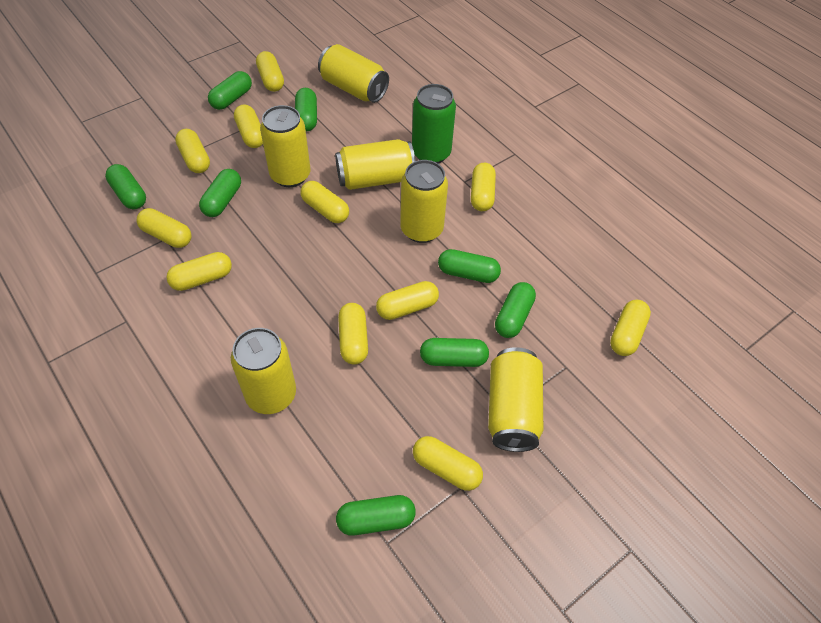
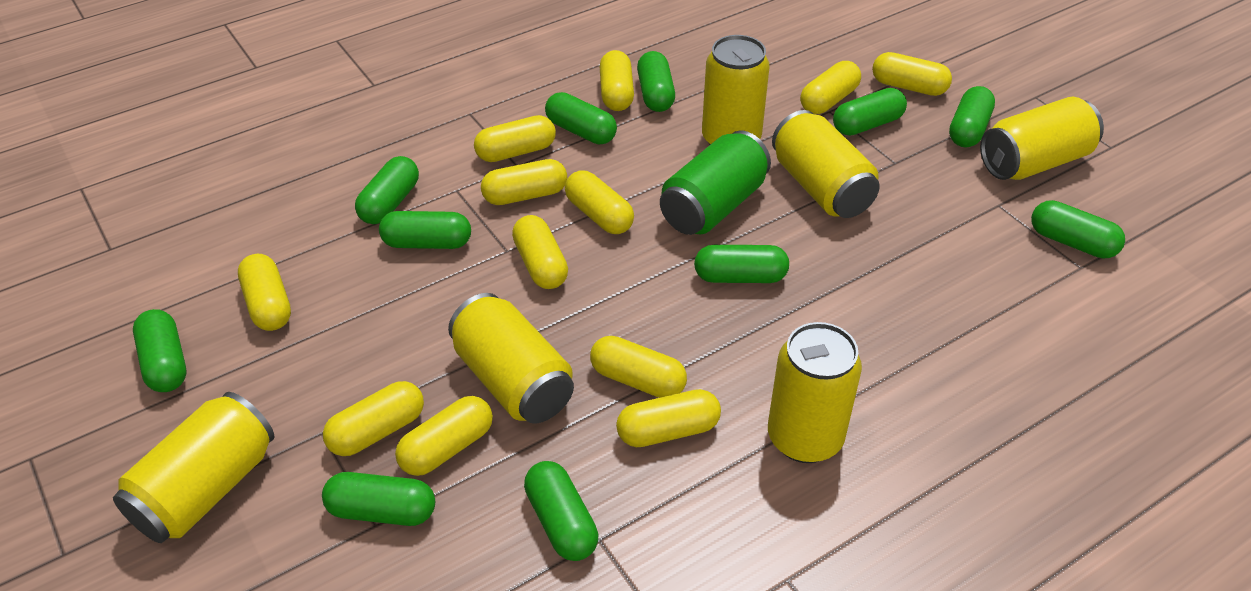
green capsule: [105,164,146,209] [199,169,241,217] [208,71,252,110] [295,88,317,131] [336,495,416,536] [420,338,489,367] [438,249,501,283] [495,282,536,338] = 8 -> [133,309,186,392] [322,472,435,526] [355,156,419,224] [379,211,471,249] [524,461,598,561] [545,92,617,145] [637,51,675,112] [694,245,789,283] [833,88,907,136] [949,86,995,147] [1031,200,1125,259] = 11
yellow capsule: [137,208,192,248] [167,252,232,291] [175,129,210,173] [234,104,263,148] [256,51,284,92] [300,181,349,223] [338,303,368,364] [376,281,439,320] [413,436,483,491] [471,163,496,211] [610,300,651,356] = 11 -> [238,254,291,331] [323,381,424,456] [395,396,493,476] [474,115,556,162] [481,159,567,205] [512,215,568,289] [565,170,634,234] [590,336,687,398] [600,50,634,111] [616,389,721,447] [800,61,861,114] [872,52,952,96] = 12

